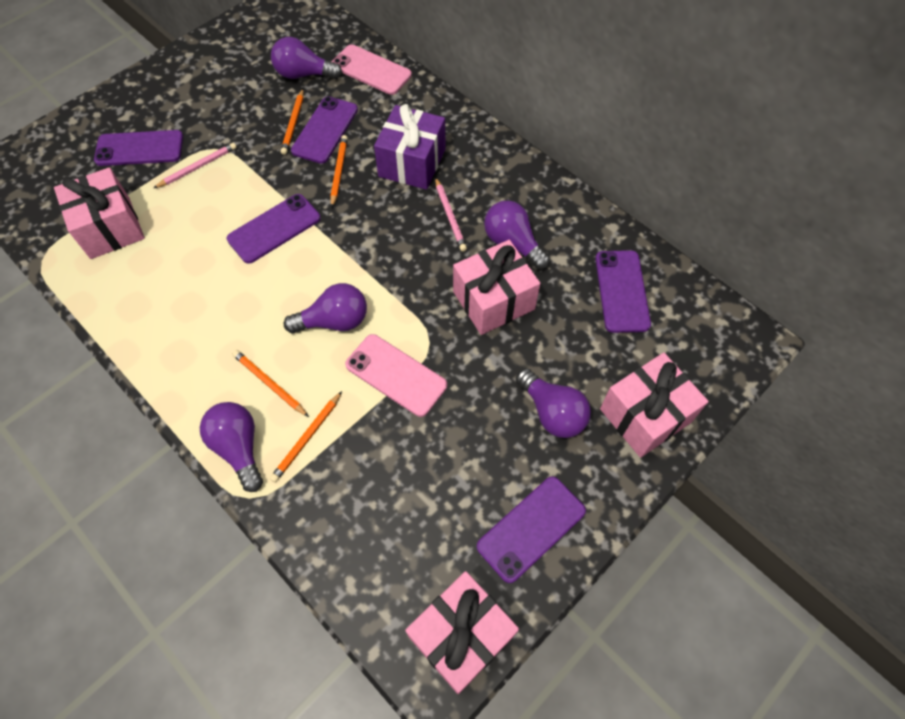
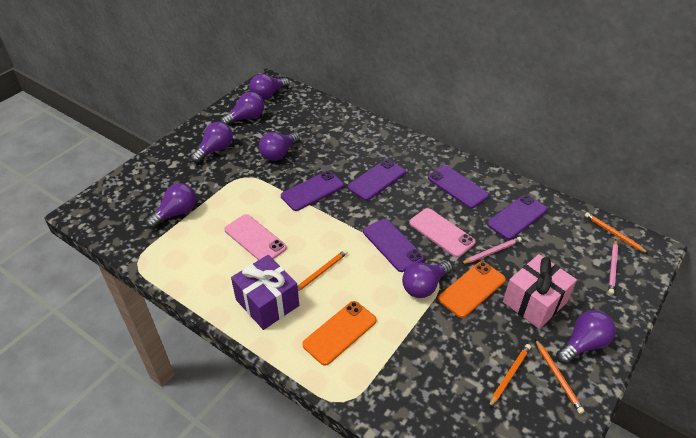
orange phone: none = 0 -> [302,301,377,366] [438,261,506,318] = 2
pink gift: [54,167,145,259] [405,571,519,694] [453,240,540,335] [600,353,709,458] = 4 -> [503,254,577,329] = 1
purple light bulb: [200,402,263,492] [271,37,342,79] [284,283,367,333] [484,200,550,270] [516,368,591,438] = 5 -> [146,183,196,229] [191,122,233,163] [221,92,264,125] [249,74,290,100] [259,132,300,161] [402,261,453,298] [556,310,616,364] = 7

